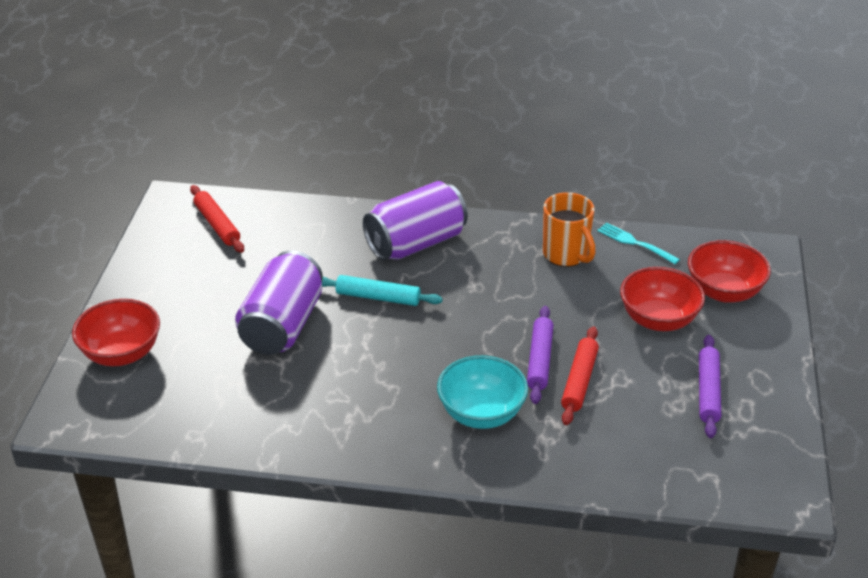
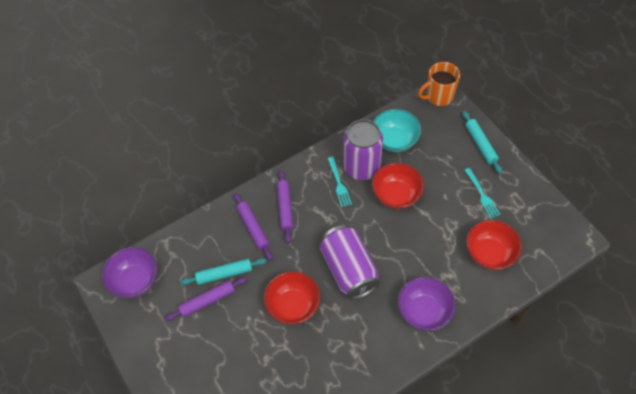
purple bowl: none = 0 -> [102,247,157,298] [398,277,456,331] = 2
purple rolling pin: [527,306,553,404] [699,335,721,438] = 2 -> [165,277,247,321] [234,193,273,261] [277,170,293,243] = 3
red rolling pin: [190,185,244,253] [561,326,599,425] = 2 -> none = 0
turquoise fork: [597,222,680,264] = 1 -> [327,157,352,207] [464,168,500,218] = 2
turquoise rolling pin: [322,275,443,306] = 1 -> [180,258,267,285] [463,111,502,174] = 2

